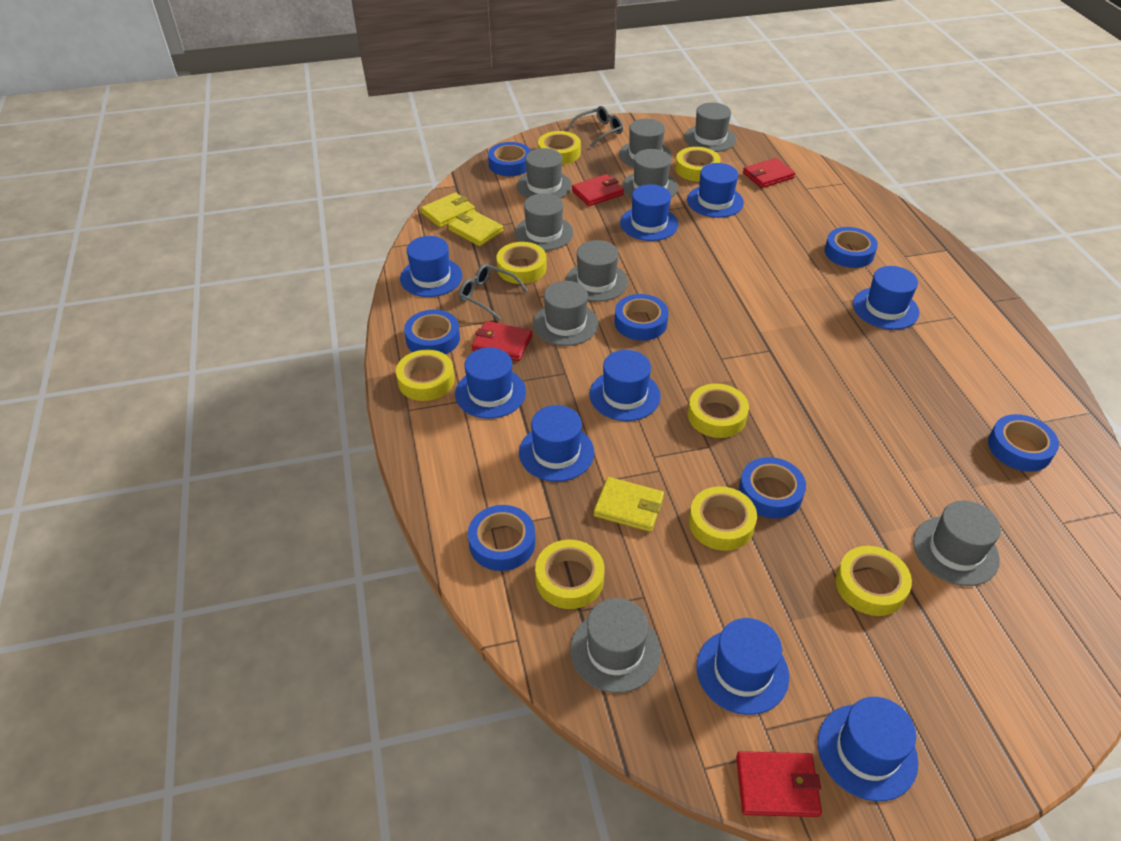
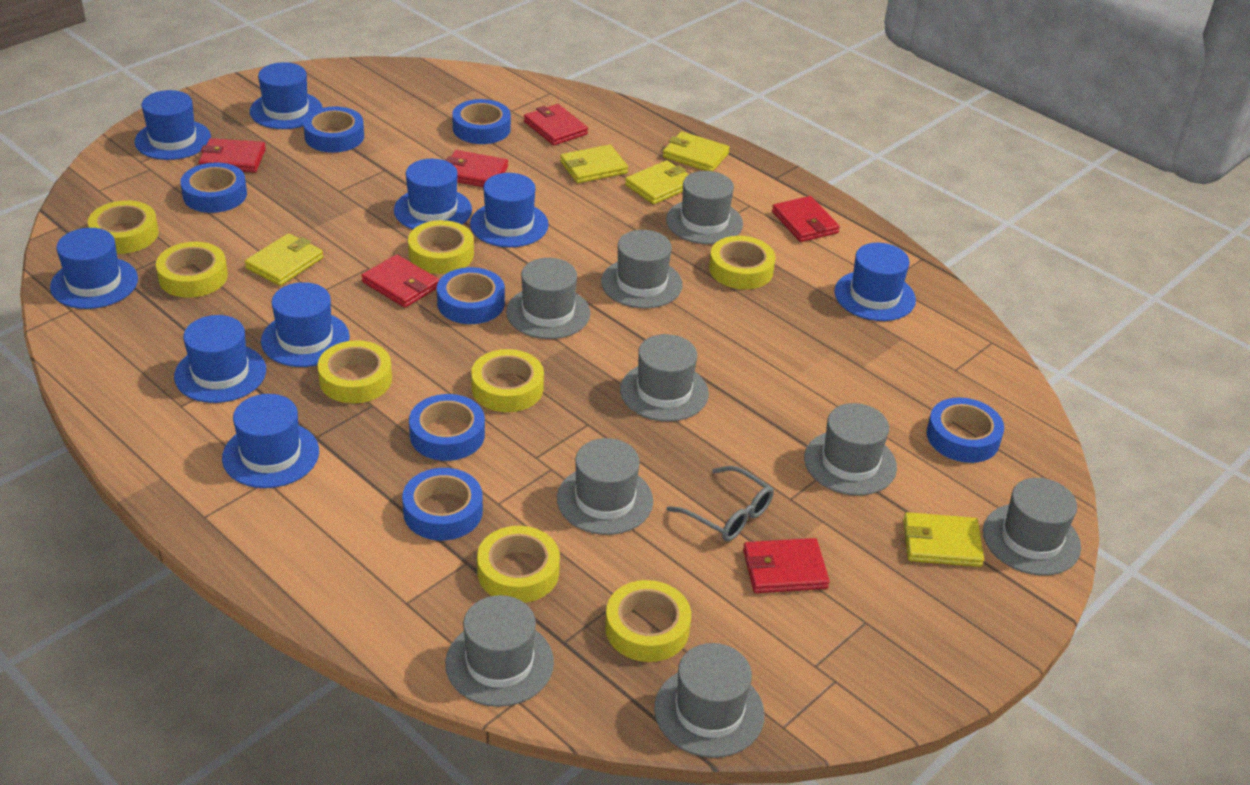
grey glasses: [458,264,528,320] [567,106,623,147] = 2 -> [667,466,774,541] = 1
red wallet: [472,321,532,361] [572,174,624,206] [736,751,822,817] [743,158,796,188] = 4 -> [198,138,266,173] [361,254,439,308] [446,150,508,187] [524,104,588,146] [743,538,830,593] [772,196,840,242] = 6
yellow wallet: [421,192,475,228] [448,210,503,246] [594,477,664,532] = 3 -> [245,233,323,286] [560,145,628,183] [625,160,689,204] [663,131,730,171] [903,512,984,567] = 5

